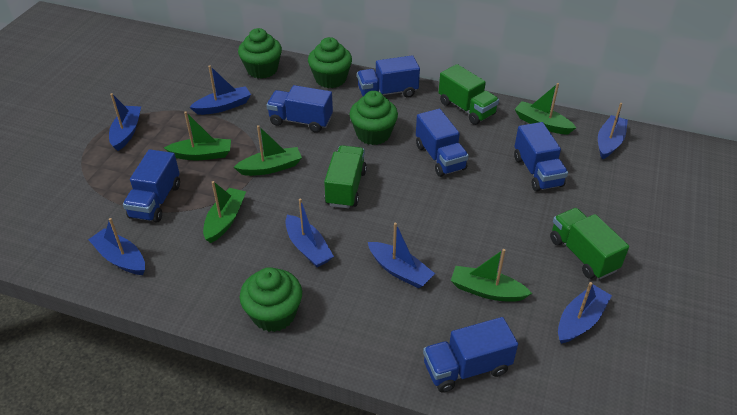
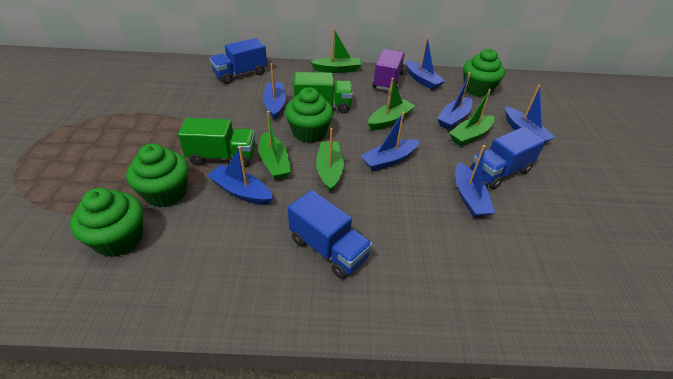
blue truck: [123,149,180,223] [266,85,333,133] [357,55,420,98] [416,109,469,177] [423,317,518,393] [514,122,568,192] = 6 -> [209,38,267,84] [288,190,372,279] [470,127,546,189] = 3
green truck: [324,145,367,208] [439,64,499,125] [550,208,629,279] = 3 -> [178,118,256,167] [294,72,353,113] = 2
purple truck: none = 0 -> [372,49,405,91] = 1

